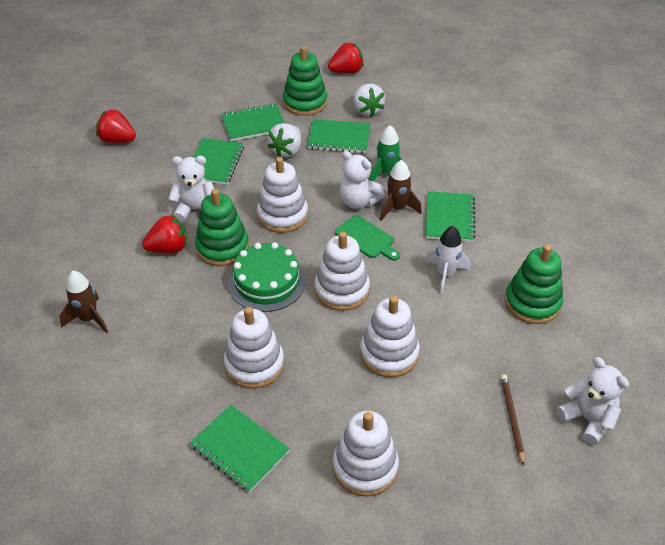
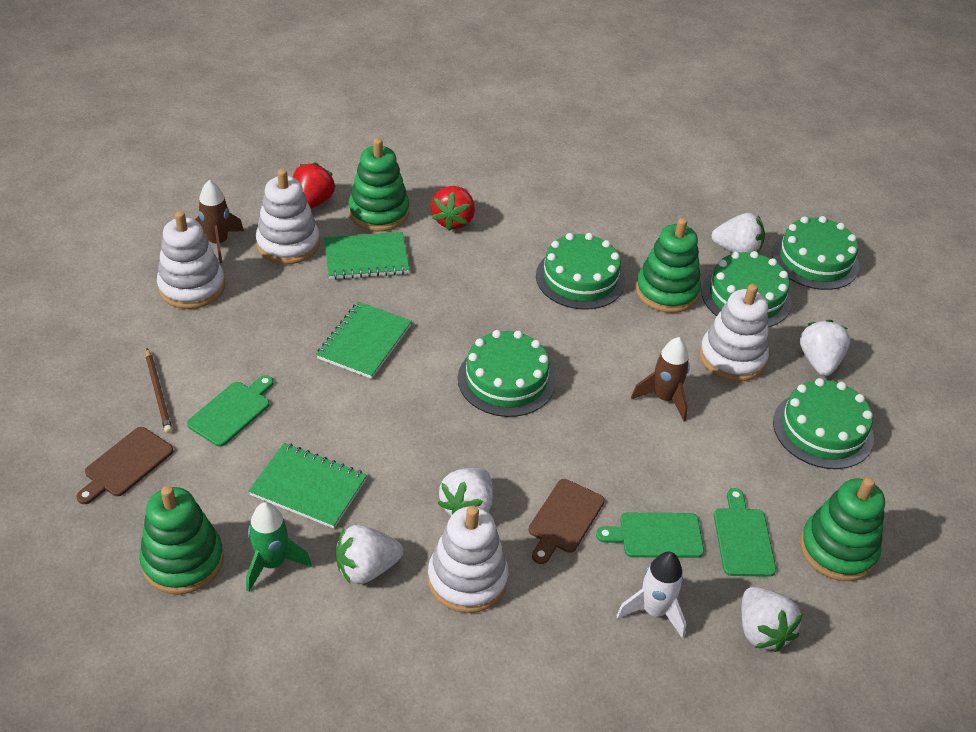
brown cutting board: none = 0 -> [76,427,173,504] [528,479,605,564] = 2
green cake: [228,242,306,312] = 1 -> [458,330,555,417] [536,233,625,310] [701,251,792,327] [772,216,859,290] [773,378,874,469] = 5
green cutting board: [335,215,400,261] = 1 -> [187,375,274,447] [596,513,704,558] [714,488,776,577] = 3
green notebook: [190,405,290,492] [193,138,244,185] [221,103,285,141] [307,119,370,153] [426,191,476,242] = 5 -> [248,443,367,529] [316,301,412,379] [324,232,410,280] = 3
green stacking toy: [195,189,249,266] [283,46,327,116] [505,244,563,324] = 3 -> [139,486,224,595] [348,138,409,231] [636,218,701,313] [800,477,885,581] = 4
red strawberry: [96,109,136,143] [142,215,187,253] [328,42,364,73] = 3 -> [293,162,336,209] [431,186,475,231] = 2
white stacking toy: [224,307,284,389] [257,157,308,233] [314,231,370,311] [333,411,399,497] [360,296,420,378] = 5 -> [157,211,225,309] [256,169,320,264] [428,506,509,613] [700,284,769,381] = 4
white strawberry: [268,123,301,157] [353,84,385,117] = 2 -> [336,525,403,584] [438,468,493,516] [712,213,765,253] [741,587,803,652] [800,320,850,376] = 5
white teddy bear: [168,156,214,223] [340,151,385,209] [556,357,629,445] = 3 -> none = 0

